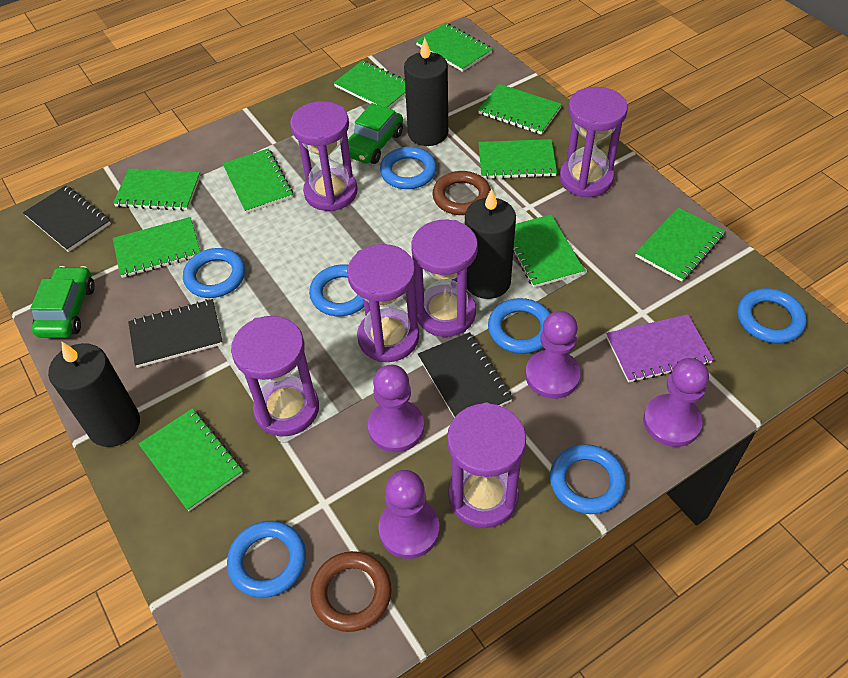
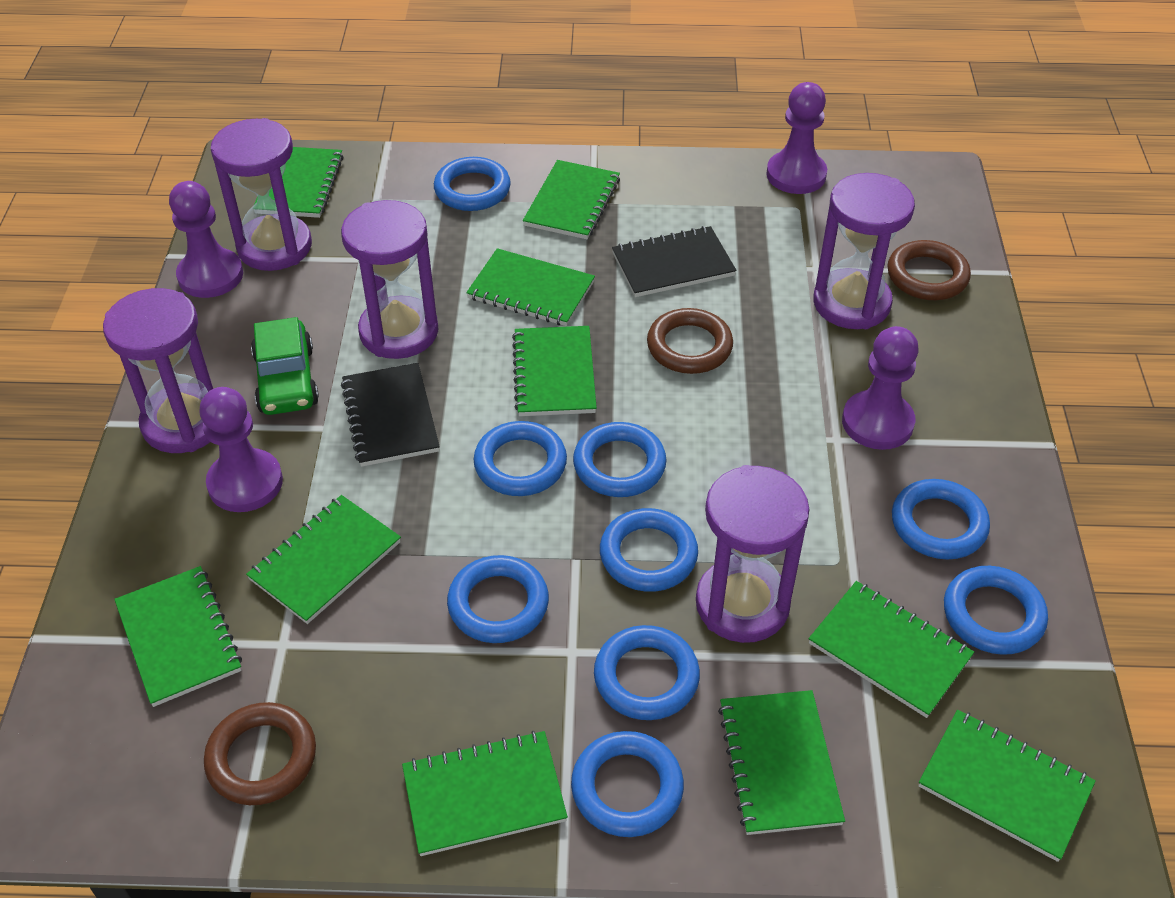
black candle: [48,342,140,447] [404,38,448,146] [465,188,516,299] = 3 -> none = 0
black notebook: [23,185,111,252] [128,299,223,368] [418,332,513,418] = 3 -> [341,363,440,467] [612,226,737,297] = 2
blue ring: [183,248,245,298] [227,521,306,598] [309,264,364,316] [380,147,437,189] [488,298,551,354] [550,444,626,514] [737,288,807,343] = 7 -> [434,157,511,211] [447,555,549,643] [474,421,567,496] [571,731,684,837] [573,422,667,497] [594,625,700,720] [600,508,698,592] [892,479,990,560] [944,566,1048,655] = 9
brown ring: [310,551,392,632] [433,171,491,215] = 2 -> [204,702,316,805] [647,308,733,374] [888,240,971,300] = 3
green car: [30,266,95,338] [348,103,403,164] = 2 -> [251,317,319,415] = 1
purple hourglass: [231,316,319,437] [290,101,358,212] [347,244,419,362] [411,220,478,337] [447,403,526,528] [559,87,628,197] = 6 -> [103,288,213,453] [211,118,312,271] [341,200,438,359] [696,465,810,643] [813,173,915,329] = 5
purple notebook: [606,314,714,383] = 1 -> none = 0

